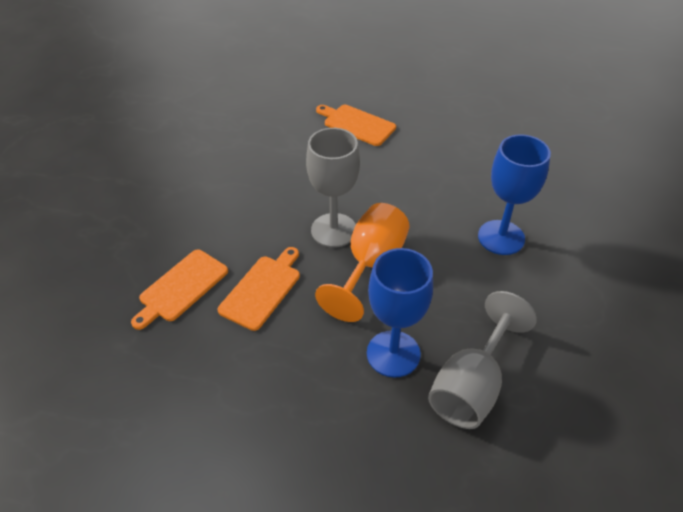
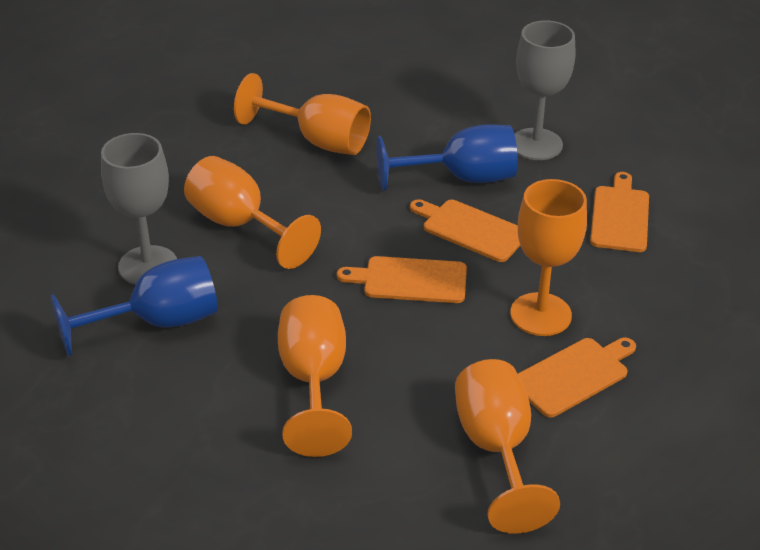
orange cutting board: [131,249,228,330] [218,247,300,331] [316,105,396,146] = 3 -> [337,256,467,303] [410,199,520,262] [518,338,636,417] [590,172,649,252] = 4
orange goblet: [315,203,410,322] = 1 -> [184,156,321,269] [234,73,371,155] [278,295,352,457] [455,359,560,534] [510,179,587,336] = 5

